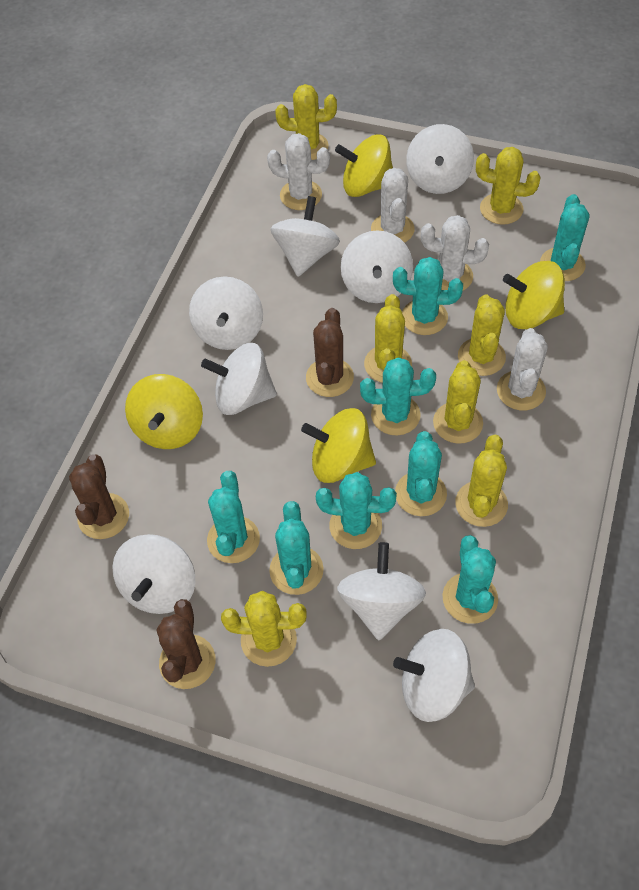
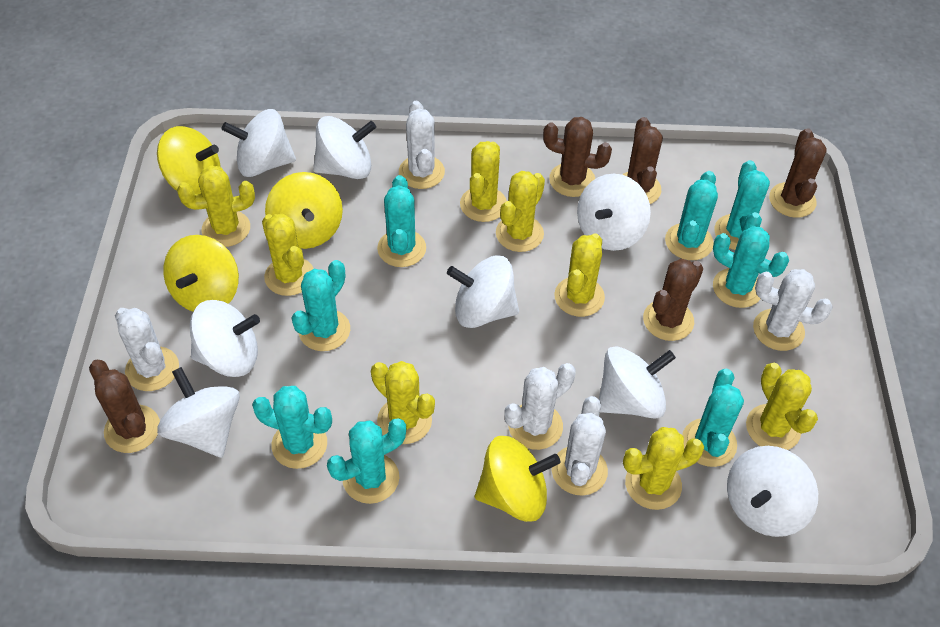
brown cactus: [69,454,129,539] [157,599,216,689] [306,308,354,397] = 3 -> [89,360,160,453] [543,117,612,197] [622,117,663,204] [643,259,703,341] [769,128,827,218] = 5
white cactus: [267,133,330,210] [371,168,415,243] [421,215,489,291] [497,328,548,410] = 4 -> [115,308,179,391] [399,100,445,189] [504,363,576,450] [552,396,608,496] [753,269,833,351] = 5
yellow cactus: [221,591,307,667] [275,84,337,160] [364,294,412,383] [433,360,483,444] [455,435,508,527] [458,295,506,376] [476,147,541,225] = 7 -> [177,165,255,247] [262,214,313,296] [371,361,435,444] [460,141,507,222] [496,171,545,252] [554,233,605,317] [623,427,704,510] [746,363,818,450] = 8

